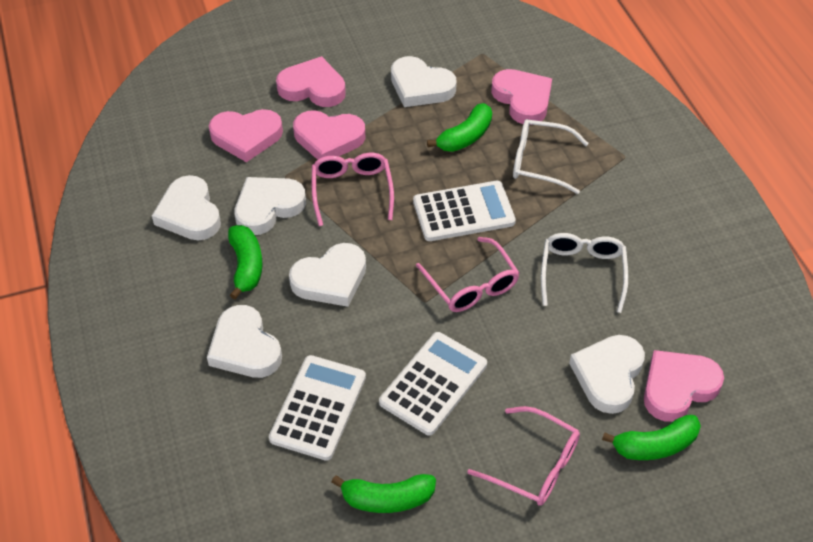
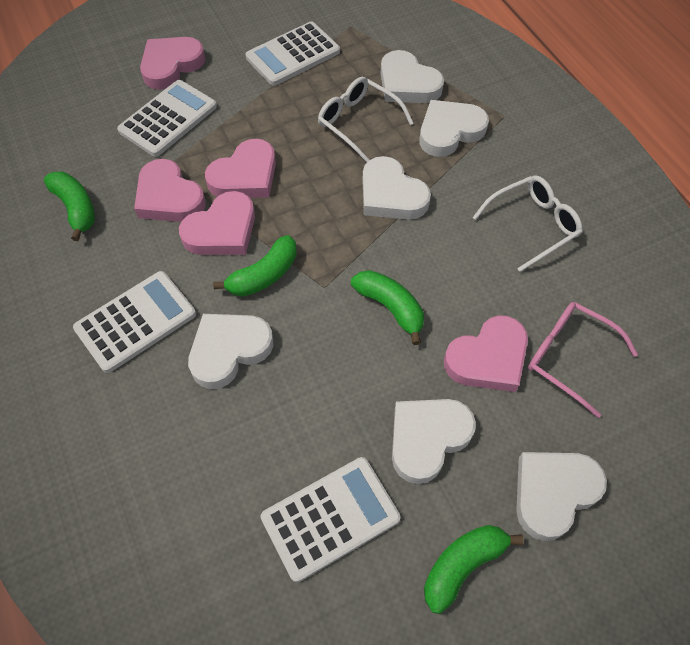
pink glasses: [312,153,394,226] [416,237,519,312] [467,406,580,506] = 3 -> [528,302,638,418] = 1
white calculator: [269,355,366,461] [379,332,487,436] [413,181,516,241] = 3 -> [73,271,196,373] [117,80,217,157] [245,21,340,86] [261,457,400,582] = 4

